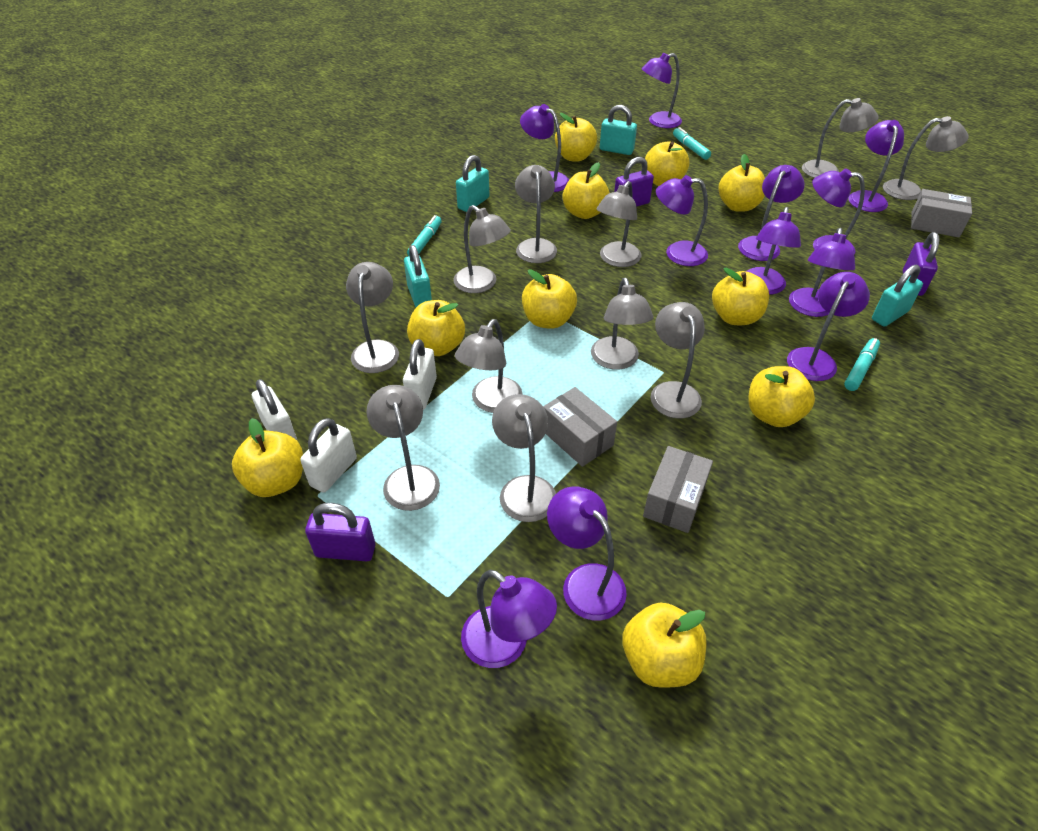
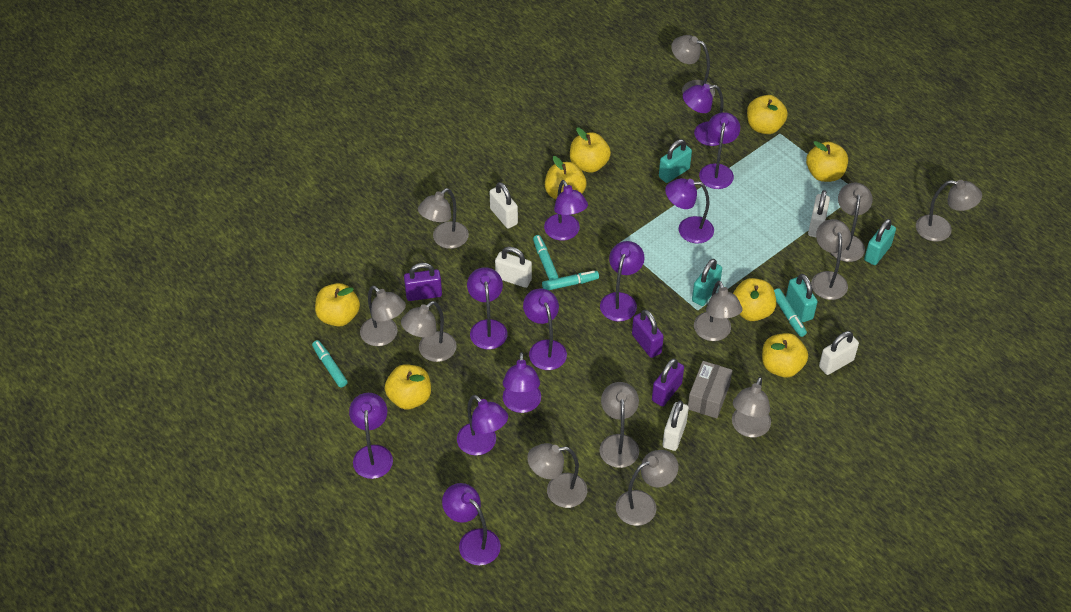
grey box: [543,387,617,467] [643,446,713,533] [911,189,972,237] = 3 -> [688,361,733,418] = 1
grey lamp: [346,262,399,373] [366,385,440,511] [453,205,511,293] [455,319,522,413] [492,394,556,522] [515,165,557,263] [591,278,653,370] [596,181,641,267] [651,302,705,418] [802,98,878,178] [883,116,969,200] = 11 -> [360,286,406,346] [401,301,457,362] [418,188,469,249] [527,443,587,508] [600,382,639,468] [616,450,678,526] [671,35,715,97] [694,281,742,341] [732,377,771,437] [811,219,851,300] [831,183,873,262] [916,180,982,242] = 12
turquoise marker: [407,215,442,256] [673,127,711,160] [844,338,880,391] = 3 -> [312,340,348,388] [533,235,558,280] [542,271,599,290] [774,288,807,337] = 4
white padlock: [252,379,297,440] [300,418,357,493] [403,339,437,410] = 3 -> [490,182,518,229] [495,247,532,288] [663,401,689,451] [808,190,830,237] [819,331,859,375] = 5
yellow apple: [232,418,303,497] [407,300,465,356] [522,269,577,329] [555,113,597,162] [562,162,610,219] [622,602,707,688] [645,142,689,186] [712,268,769,325] [718,154,765,212] [748,366,815,427] = 10 -> [315,283,360,326] [385,364,431,409] [545,156,586,199] [570,128,611,173] [733,278,776,321] [747,95,788,134] [762,333,808,377] [806,141,848,182] = 8

